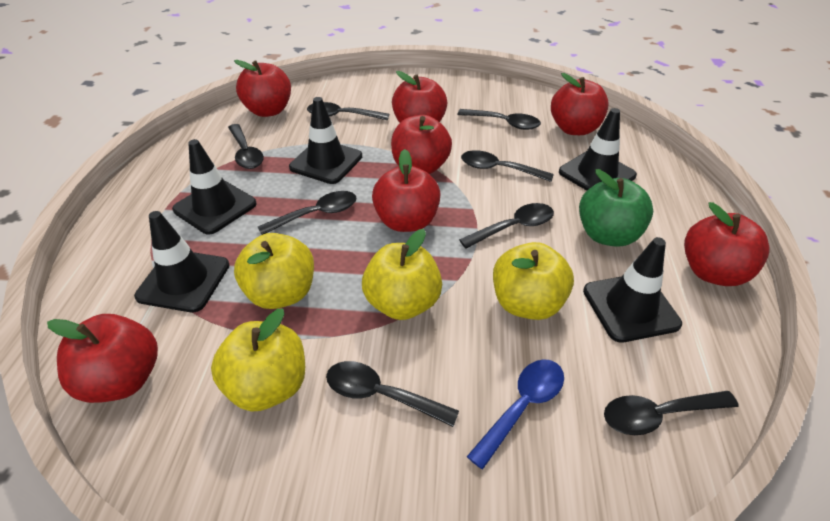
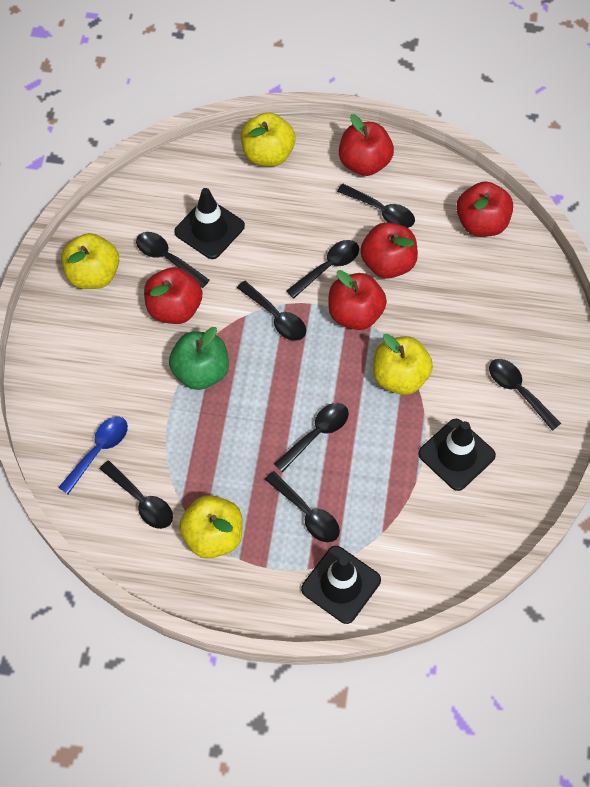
black traffic cone: [134,211,230,312] [172,139,257,235] [289,97,362,184] [559,108,637,191] [583,237,682,343] = 5 -> [174,188,245,259] [301,546,381,624] [418,419,496,491] = 3
red apple: [47,314,158,403] [234,60,291,117] [372,149,441,232] [391,115,452,174] [392,71,447,123] [551,73,608,135] [684,202,769,286] = 7 -> [144,267,202,324] [328,270,387,330] [339,114,394,176] [360,222,418,279] [456,181,513,236] = 5

